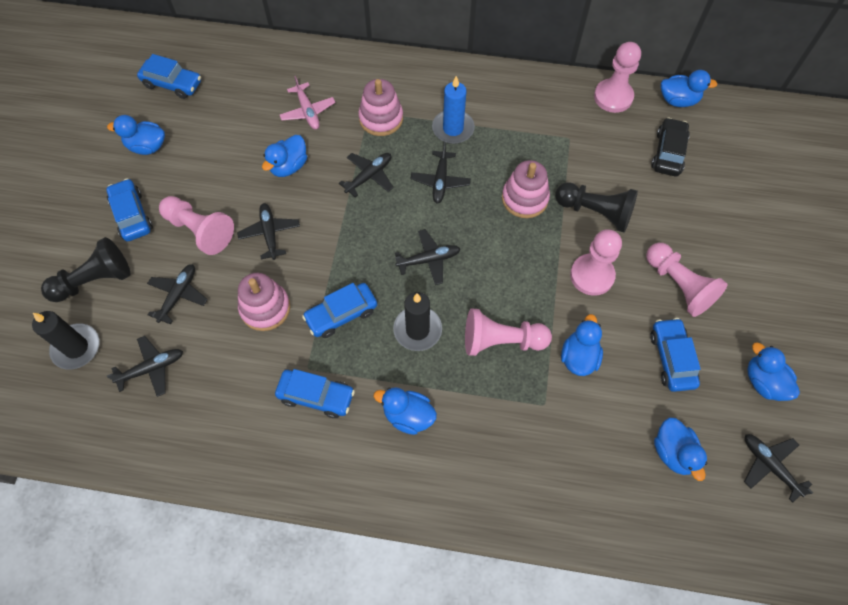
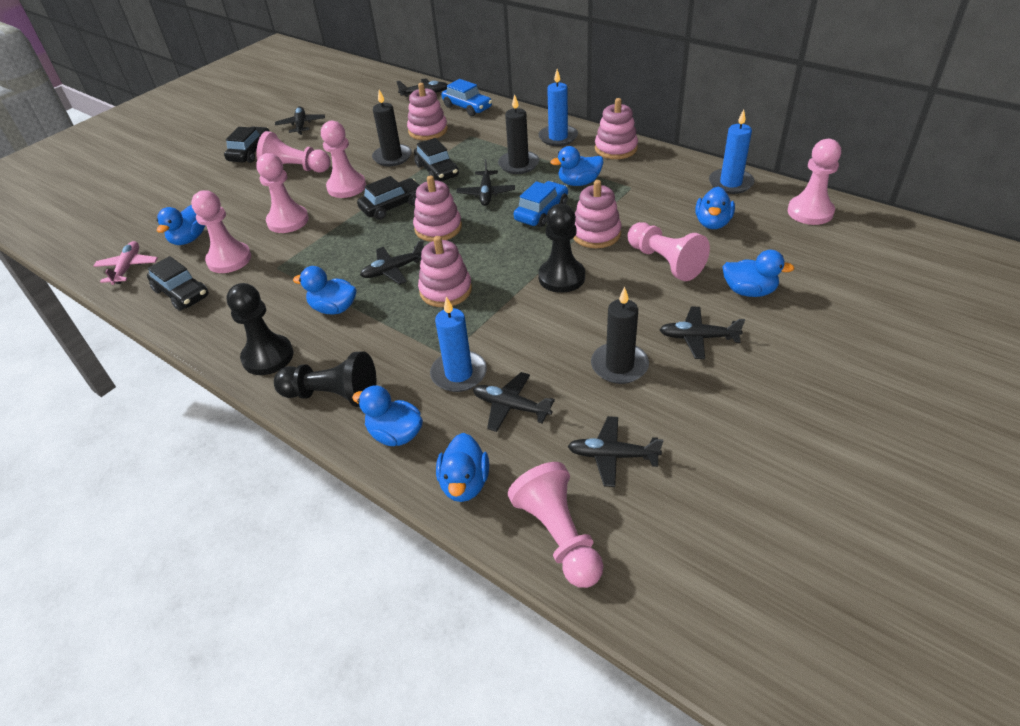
black candle: [32,311,99,370] [393,292,442,351] = 2 -> [372,90,412,166] [498,94,539,174] [591,287,649,384] = 3
black car: [651,117,690,176] = 1 -> [147,256,209,311] [224,126,270,163] [357,176,420,220] [414,138,459,181] = 4
black pawn: [41,237,130,302] [555,183,638,233] = 2 -> [226,283,293,375] [274,351,376,407] [538,204,585,293] = 3
blue candle: [432,76,475,144] = 1 -> [430,297,487,392] [539,69,578,146] [709,110,755,194] = 3
blue car: [106,178,153,241] [137,54,201,99] [275,369,355,418] [302,283,377,338] [650,318,701,392] = 5 -> [441,79,492,116] [514,181,568,227] = 2
pink pawn: [159,196,234,255] [465,308,552,356] [570,229,622,296] [594,42,641,113] [646,243,727,317] = 5 -> [191,190,251,273] [256,131,331,173] [256,153,309,233] [321,121,366,198] [508,462,603,588] [627,222,710,281] [788,139,841,225] = 7
pink stacking toy: [238,273,290,331] [358,79,403,136] [502,160,550,218] = 3 -> [407,83,448,140] [413,176,462,242] [418,236,472,307] [573,180,621,248] [595,98,638,159] = 5

